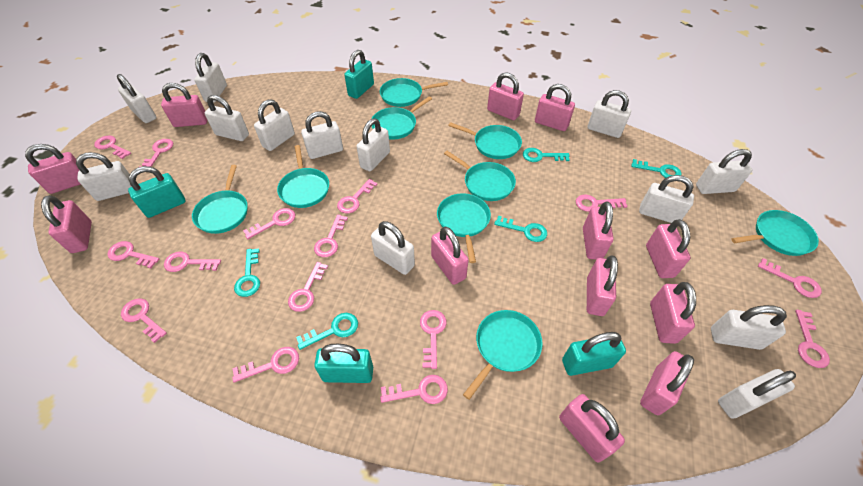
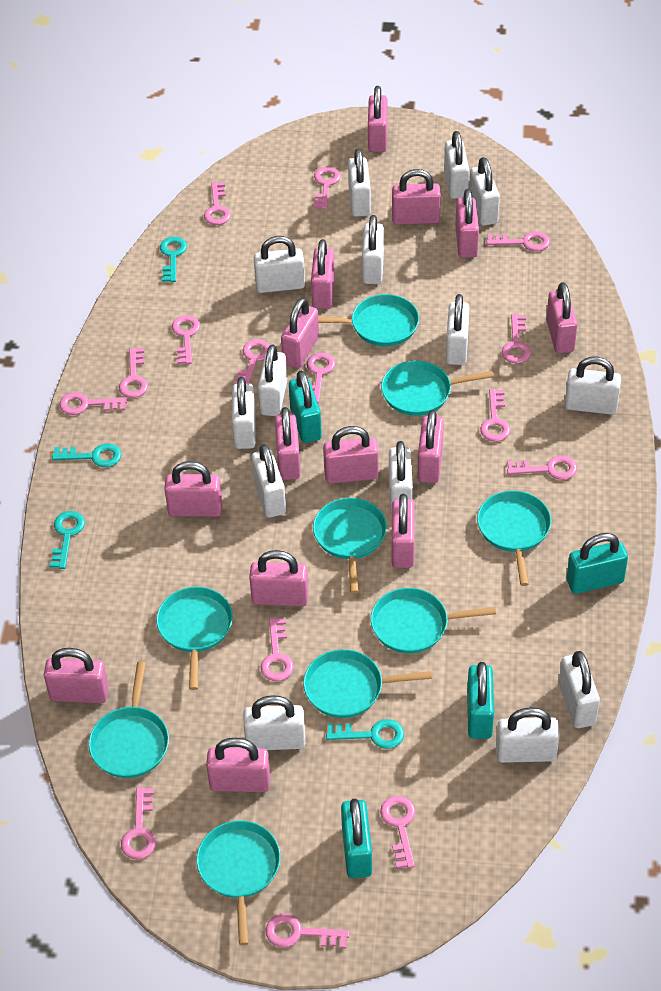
pink padlock: [25,144,81,194] [41,195,92,253] [161,83,207,127] [431,227,468,285] [487,72,524,120] [535,84,575,131] [559,394,625,462] [583,201,614,259] [587,256,618,316] [640,351,694,415] [646,219,691,278] [650,282,696,344] = 12 -> [44,648,109,703] [164,461,223,517] [206,738,271,792] [249,550,309,606] [275,407,301,480] [281,298,319,368] [311,239,335,309] [323,426,379,484] [368,86,387,152] [391,494,415,568] [392,169,441,225] [418,410,444,483] [455,189,479,258] [546,282,578,353] = 14
turquoise key: [234,248,260,297] [296,313,358,350] [494,216,547,242] [523,148,570,162] [631,159,682,178] = 5 -> [49,511,85,569] [52,443,122,467] [160,237,187,282] [326,719,404,749] = 4
white padlock: [76,152,132,201] [117,74,157,123] [194,53,227,103] [205,95,249,141] [254,99,295,151] [301,111,343,159] [356,118,390,171] [371,221,415,275] [587,90,631,138] [639,175,694,223] [696,149,752,194] [711,305,787,350] [718,369,796,419] = 13 -> [232,377,256,449] [243,695,305,750] [252,444,286,518] [253,236,305,293] [258,344,287,416] [348,149,371,217] [362,215,384,284] [389,441,413,513] [444,131,469,199] [446,294,470,365] [469,157,500,226] [496,707,560,763] [559,651,600,728] [565,357,621,415] = 14

